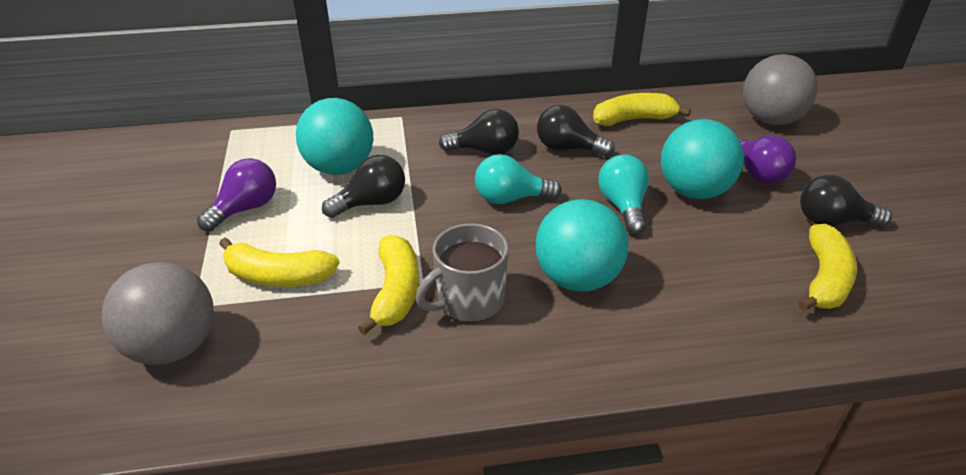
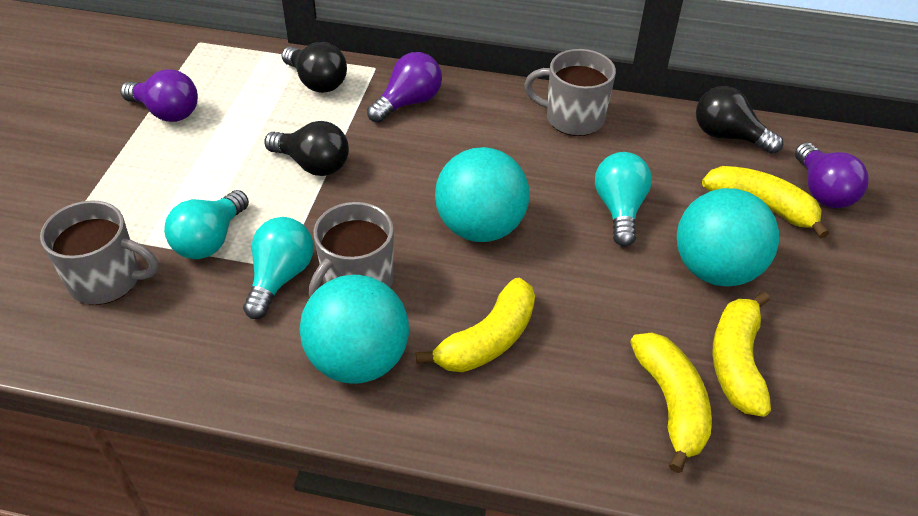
black light bulb: [322,155,405,218] [439,109,519,155] [537,105,615,157] [800,175,892,226] = 4 -> [264,121,349,176] [282,42,347,93] [696,86,783,154] = 3
grey ball: [101,262,214,365] [743,54,818,125] = 2 -> none = 0
grey mug: [415,223,509,322] = 1 -> [40,200,158,305] [309,202,394,297] [524,49,616,136] = 3
purple light bulb: [197,158,276,231] [737,136,796,184] = 2 -> [120,69,198,122] [367,52,442,123] [795,143,869,208] = 3
turquoise light bulb: [475,154,562,204] [598,155,649,234] = 2 -> [164,190,249,259] [243,217,314,319] [595,152,652,246] = 3

